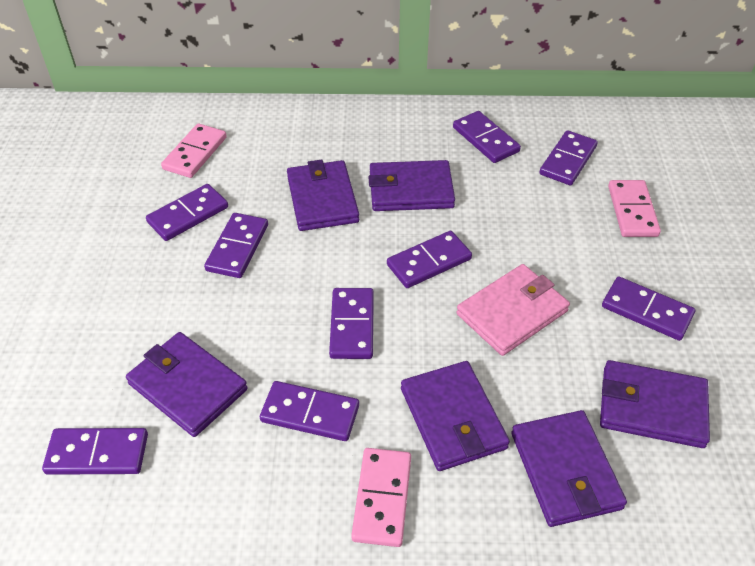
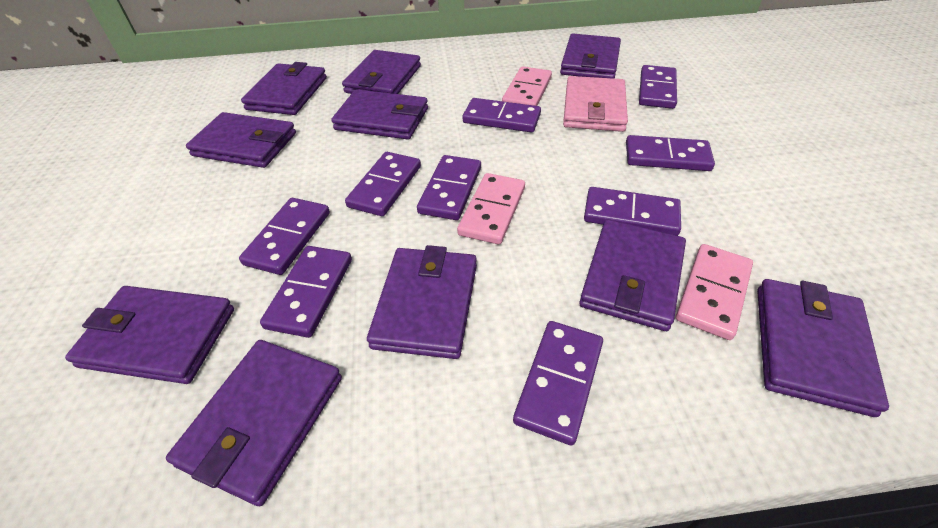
purple wallet: [126,332,248,437] [287,160,359,231] [369,160,455,211] [401,361,510,471] [511,410,627,527] [600,360,710,448] = 6 -> [65,286,234,384] [166,340,342,506] [186,112,296,168] [241,62,327,115] [331,89,428,139] [342,50,421,94] [367,245,477,359] [560,34,621,79] [579,219,686,331] [757,279,889,417] = 10

